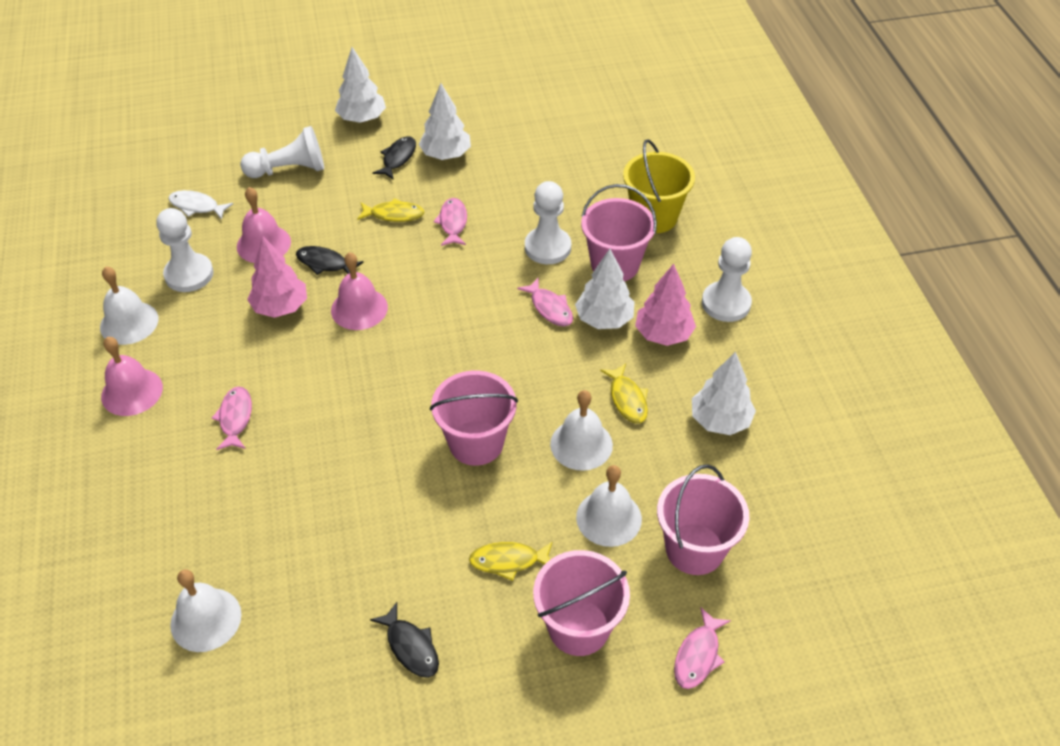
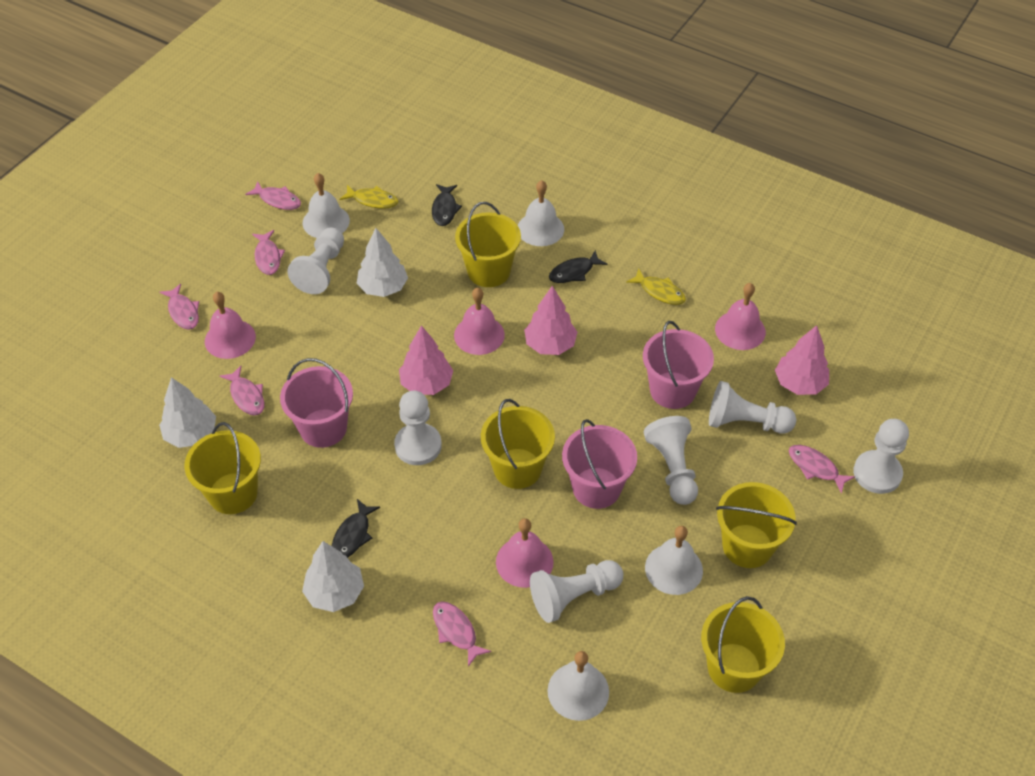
pink bell: [101,337,163,416] [237,187,291,263] [331,252,388,330] = 3 -> [205,292,256,359] [454,288,505,355] [496,518,554,588] [715,283,766,350] = 4
pink bucket: [430,370,518,466] [533,550,630,656] [581,184,657,281] [657,464,749,575] = 4 -> [280,358,353,448] [562,419,637,509] [643,321,714,409] = 3
pink fish: [212,386,252,450] [433,198,467,246] [517,278,573,327] [674,607,731,689] = 4 -> [160,284,199,330] [220,366,264,416] [245,181,301,210] [252,230,285,275] [433,601,491,667] [789,445,855,494] = 6
pink tree: [247,236,307,318] [635,264,696,346] = 2 -> [399,325,454,395] [524,286,577,355] [775,325,829,395] = 3
white fish: [168,190,233,220] = 1 -> none = 0
white pawn: [156,208,214,292] [240,126,324,178] [525,181,571,264] [702,237,752,322] = 4 -> [287,228,344,294] [394,391,442,465] [530,560,623,623] [644,416,698,505] [709,381,796,434] [853,419,909,494] = 6
white tree: [335,47,386,123] [419,83,471,160] [575,249,635,329] [692,352,756,435] = 4 -> [159,377,216,448] [302,541,364,612] [357,228,408,297] = 3
yellow bucket: [623,139,695,233] = 1 -> [184,422,261,514] [455,202,521,287] [481,399,555,489] [701,596,785,693] [716,482,797,568] = 5
yellow fish: [357,198,425,222] [469,542,552,581] [600,363,648,423] = 3 -> [339,185,398,208] [626,269,686,305] = 2

